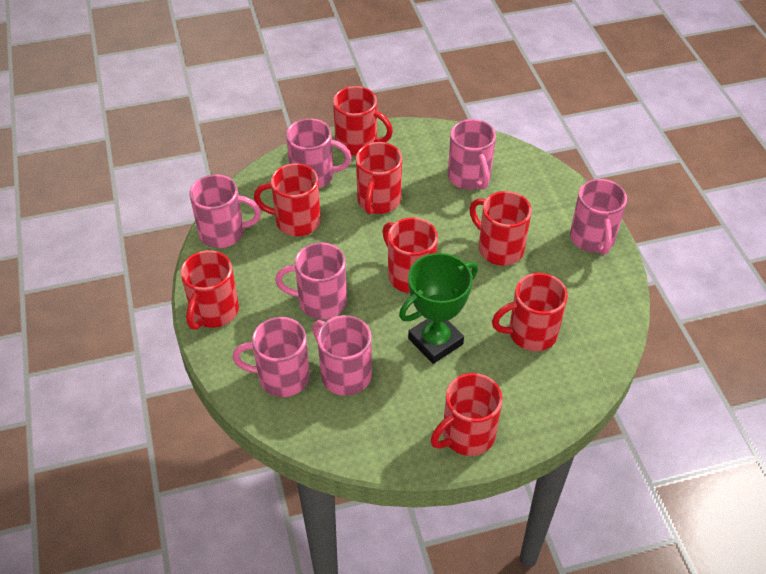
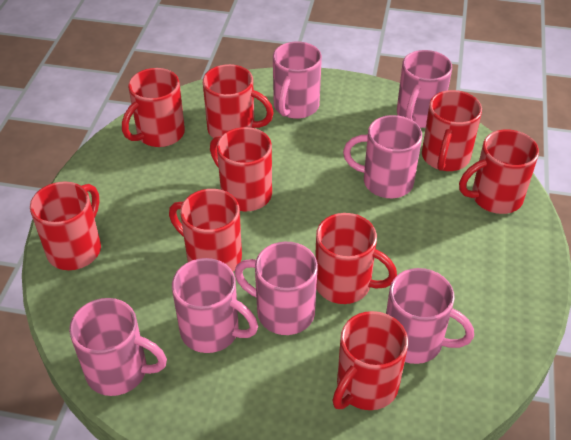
green trophy: [399,253,478,364] = 1 -> none = 0
red mug: [181,250,239,330] [254,163,321,236] [333,86,393,155] [356,142,402,214] [382,217,438,293] [431,373,503,456] [469,191,532,266] [492,273,568,351] = 8 -> [30,182,101,270] [122,68,185,147] [169,189,242,271] [203,64,274,138] [210,127,272,211] [315,213,397,304] [332,311,408,410] [422,90,482,171] [459,129,539,214] = 9

